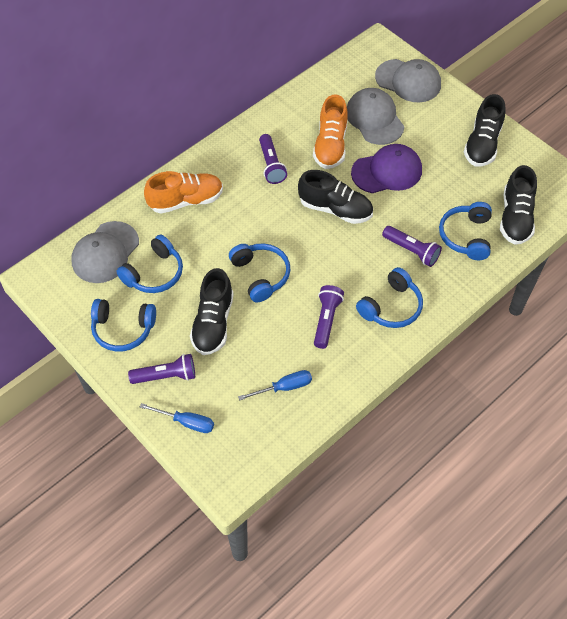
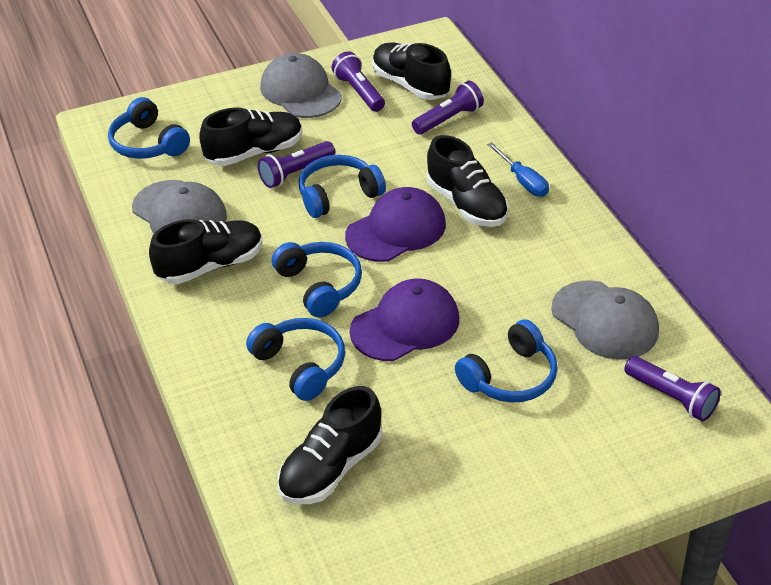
black shoe: [190,268,233,355] [298,170,373,224] [464,94,505,166] [500,165,537,245] = 4 -> [149,219,263,284] [199,108,302,166] [278,386,382,504] [372,43,451,100] [427,135,509,227] = 5
blue screwdriver: [140,403,214,433] [238,370,312,401] = 2 -> [487,142,549,197] = 1
orange shoe: [144,171,223,213] [313,94,348,169] = 2 -> none = 0
purple cap: [351,144,422,193] = 1 -> [345,187,446,262] [350,278,459,361] = 2

